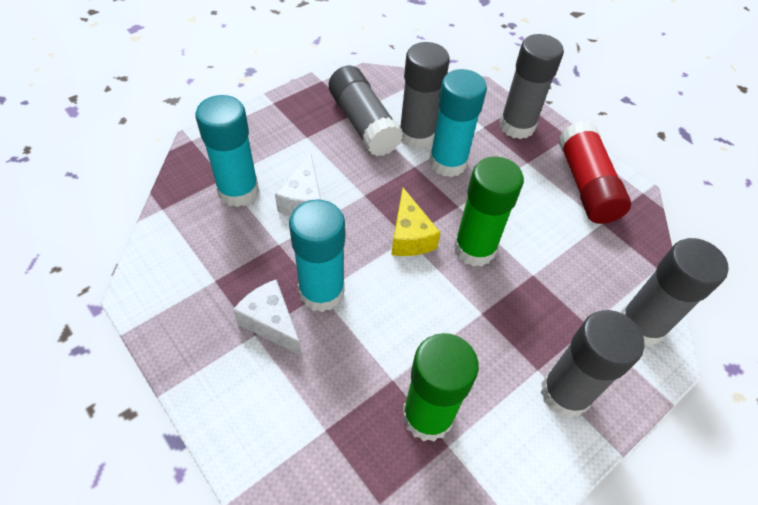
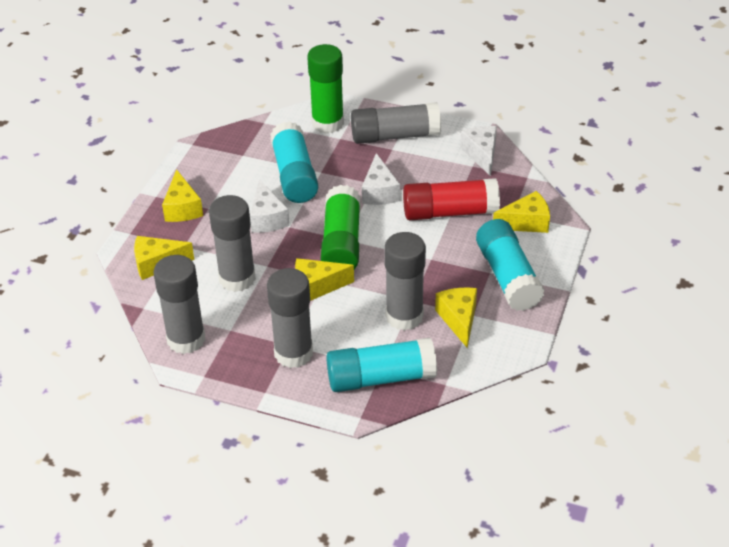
white cheese: [233,279,302,356] [275,153,321,216] = 2 -> [250,179,289,233] [362,153,400,205] [460,126,497,176] = 3
yellow cheese: [391,188,441,256] = 1 -> [134,236,194,280] [162,169,203,222] [295,258,354,301] [435,288,477,348] [493,191,550,233] = 5

